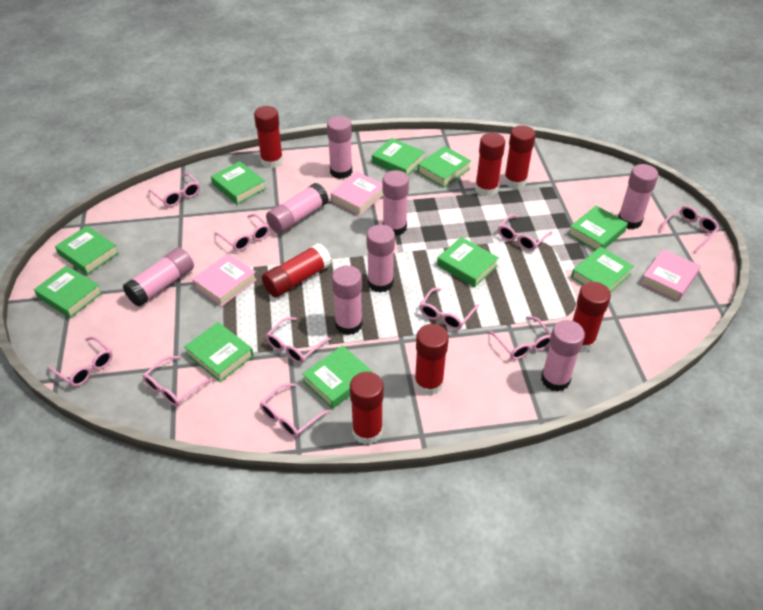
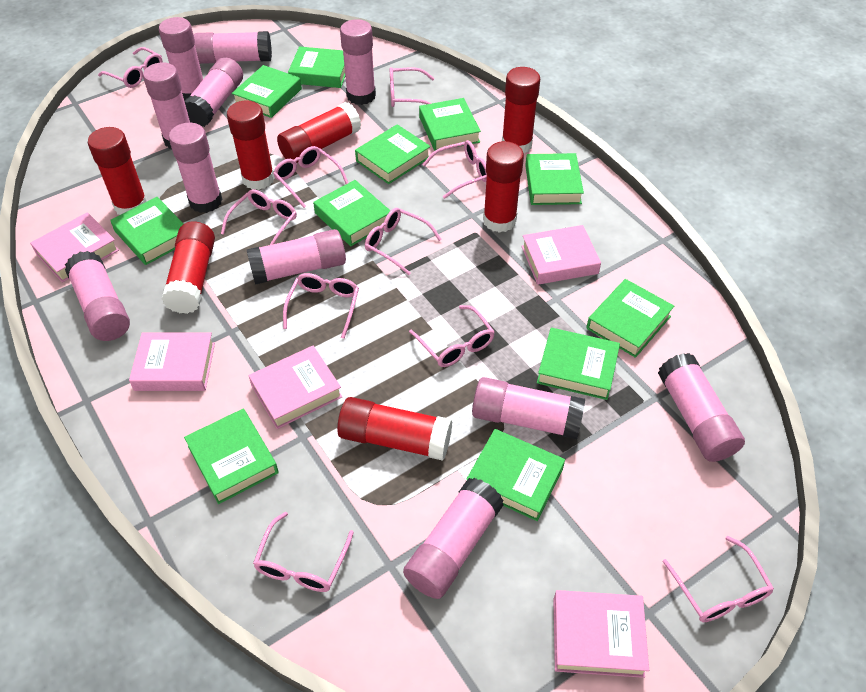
green book: [34,265,102,318] [55,226,119,275] [184,322,254,382] [211,161,266,204] [302,345,372,409] [372,138,425,176] [417,146,471,188] [437,237,499,287] [568,205,628,250] [571,246,634,293] = 10 -> [110,197,184,265] [184,409,279,504] [232,65,302,118] [288,46,345,88] [313,180,391,246] [355,124,431,184] [419,98,481,151] [466,429,565,521] [525,153,584,205] [537,328,620,400] [586,279,674,358] = 11
pink book: [192,254,257,307] [331,172,383,216] [640,249,701,301] = 3 -> [30,212,119,283] [129,332,215,391] [248,346,343,429] [521,225,601,285] [553,590,649,678] = 5
pink glue stick: [123,247,194,307] [266,183,329,234] [327,116,352,179] [332,265,363,335] [366,224,395,293] [382,170,409,236] [541,320,585,392] [618,164,658,229] = 8 -> [65,251,130,341] [143,62,190,149] [159,17,203,101] [169,123,223,213] [184,57,243,127] [194,31,272,64] [246,229,346,285] [340,19,376,105] [403,478,504,599] [472,377,585,439] [658,353,745,462] = 11

